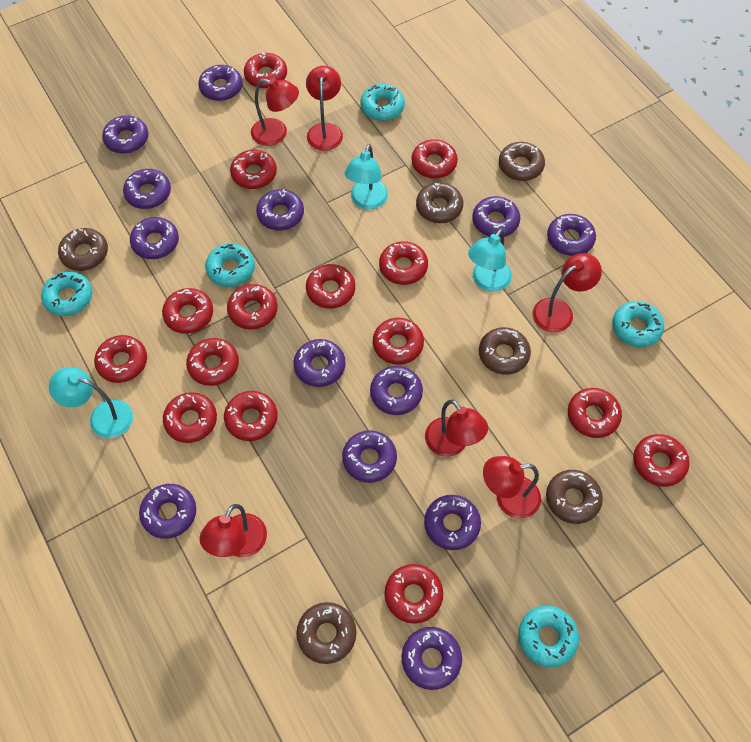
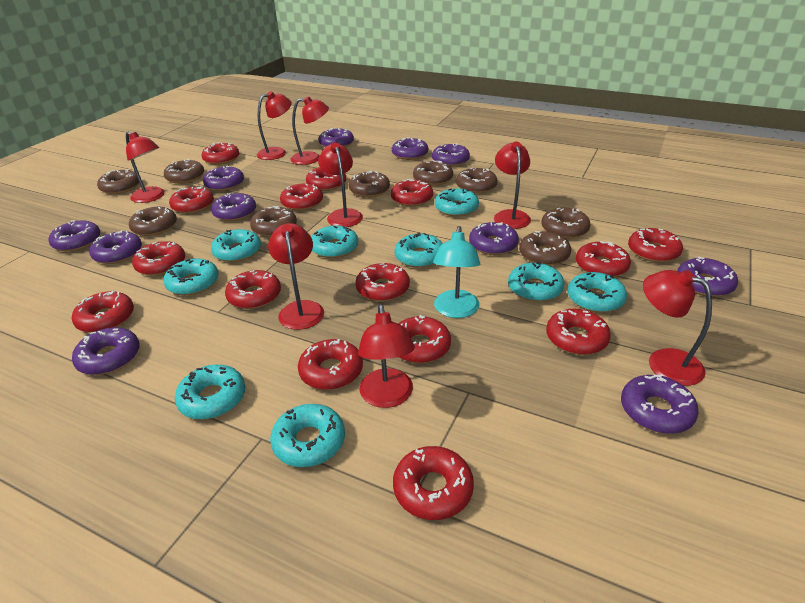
brown donut: [58,228,108,271] [296,602,356,664] [416,182,463,223] [479,327,531,375] [499,142,545,181] [546,470,603,524] = 6 -> [97,170,139,194] [129,207,177,236] [164,159,204,184] [250,206,297,237] [349,171,390,197] [413,160,453,186] [456,168,498,194] [519,231,571,266] [541,208,590,239] = 9
purple donut: [102,116,148,154] [123,169,171,209] [130,217,179,259] [139,484,196,539] [198,65,243,101] [256,189,304,230] [293,339,346,387] [342,430,397,483] [370,366,423,415] [402,627,462,690] [424,495,481,550] [472,196,520,238] [547,214,596,256] = 13 -> [49,220,100,252] [72,327,139,375] [89,230,142,264] [203,165,244,191] [211,193,256,221] [319,128,354,147] [392,137,428,160] [432,143,470,167] [469,222,519,255] [621,375,699,434] [677,257,738,297] = 11
red lamp: [200,504,267,557] [251,78,299,146] [306,66,343,151] [425,400,488,457] [483,456,541,519] [533,253,602,333] = 6 -> [126,131,165,203] [257,91,292,160] [268,223,324,330] [290,96,329,165] [318,142,363,227] [358,304,415,408] [494,142,531,229] [643,270,712,386] = 8
turquoise donut: [41,271,92,316] [205,243,255,287] [360,84,405,121] [518,605,579,668] [612,301,664,347] = 5 -> [163,258,219,296] [175,365,245,419] [211,229,261,262] [270,404,345,467] [311,225,358,258] [394,233,443,268] [435,188,479,217] [508,262,564,302] [568,272,627,313] = 9
turquoise lamp: [49,367,133,438] [345,144,388,209] [468,229,512,292] = 3 -> [433,226,480,318] = 1

